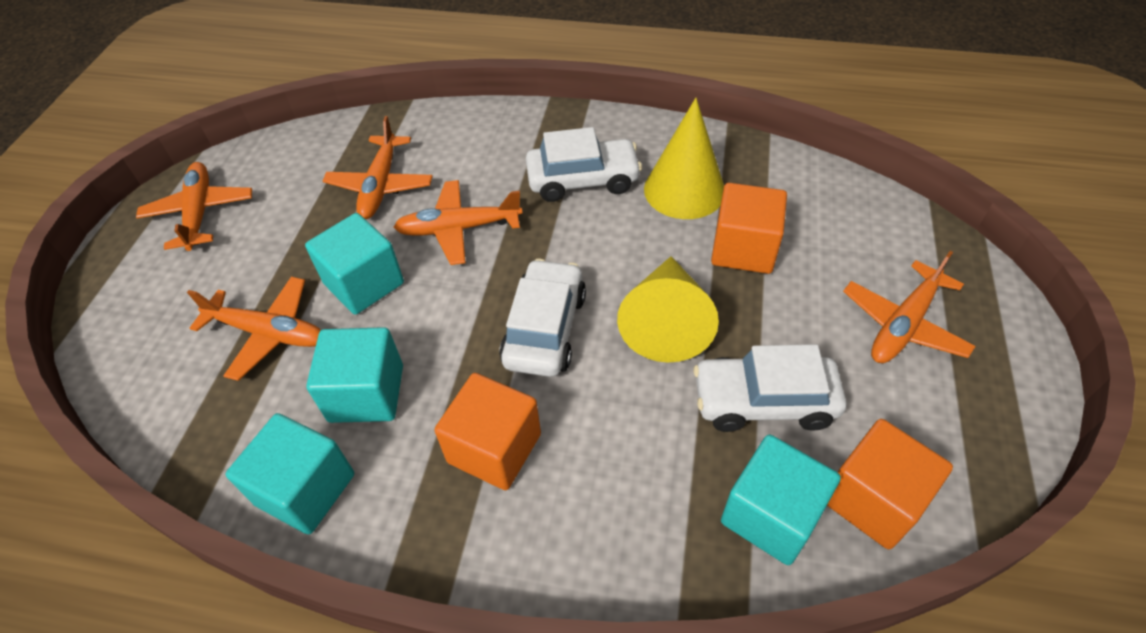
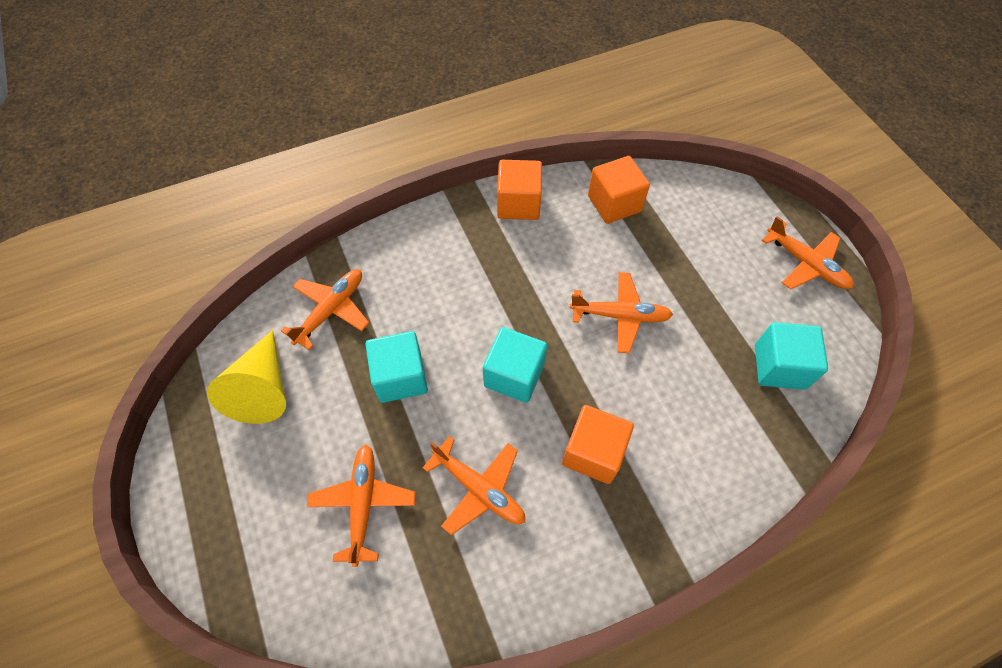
turquoise cube: [226,413,354,534] [305,213,404,315] [306,327,403,423] [721,435,841,565] = 4 -> [365,331,428,403] [483,327,547,403] [755,322,828,390] = 3
white car: [499,259,586,377] [526,127,642,202] [693,344,846,432] = 3 -> none = 0
yellow cone: [617,256,719,363] [644,98,724,219] = 2 -> [207,330,286,424] = 1

